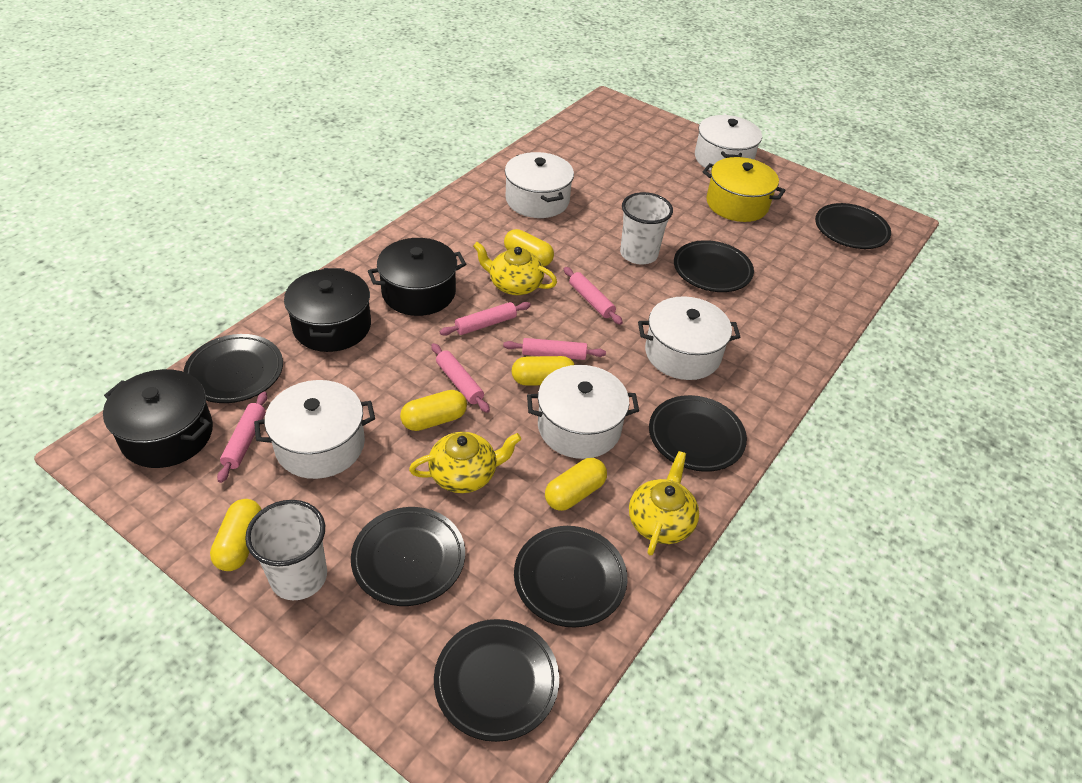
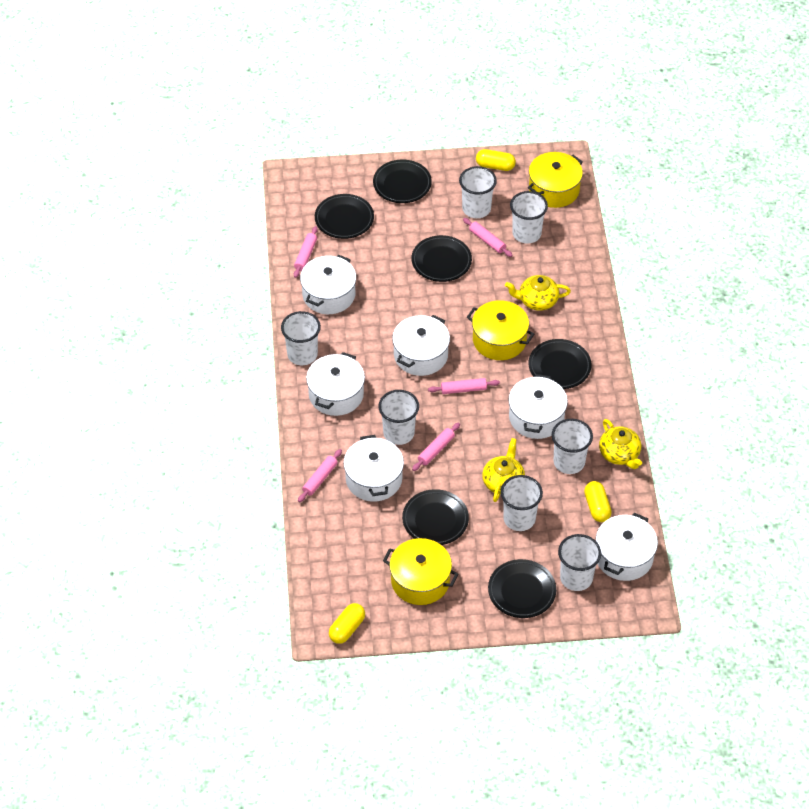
black plate: [183,334,283,403] [351,507,465,606] [434,619,559,742] [514,526,628,628] [649,395,747,472] [674,240,754,292] [815,203,891,249] = 7 -> [315,194,374,239] [373,160,432,203] [402,489,469,545] [412,235,472,282] [488,559,556,618] [529,339,592,389] = 6
black pot: [103,369,213,468] [284,268,371,352] [368,238,466,316] = 3 -> none = 0
white cup: [245,500,327,600] [620,192,673,264] = 2 -> [281,311,321,365] [378,390,419,445] [459,166,497,218] [501,475,543,531] [510,191,548,244] [552,419,593,474] [558,534,601,591] = 7
white pot: [254,380,375,479] [505,152,574,218] [527,365,639,459] [638,296,740,380] [695,115,762,171] = 5 -> [300,255,356,314] [306,352,365,416] [343,435,404,502] [392,315,450,376] [508,374,568,439] [596,513,658,581] = 6
yellow capsule: [210,499,262,571] [400,390,467,431] [504,229,554,267] [512,356,575,386] [545,458,607,511] = 5 -> [329,603,365,644] [476,149,516,171] [584,481,612,522] = 3
yellow pot: [702,157,786,222] = 1 -> [383,538,459,605] [467,300,534,360] [528,152,583,208] = 3

